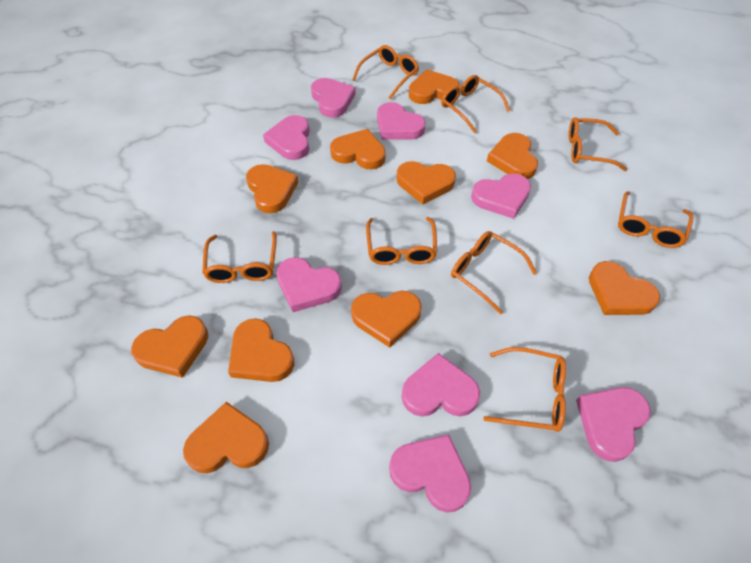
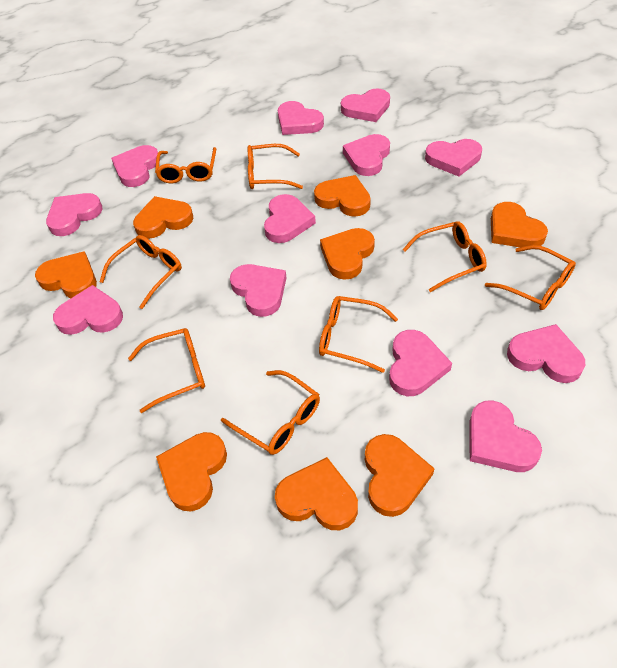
orange heart: [131,315,208,378] [183,402,269,473] [228,318,294,382] [246,164,299,213] [330,129,386,169] [351,291,422,348] [397,161,456,204] [409,69,460,104] [487,133,538,179] [589,261,660,315] = 10 -> [35,251,97,298] [133,196,194,239] [156,432,227,512] [275,457,358,530] [314,175,371,217] [320,228,375,280] [365,434,435,517] [491,202,548,247] = 8
pink heart: [263,115,310,160] [276,257,342,312] [311,78,356,118] [377,102,426,140] [389,434,471,512] [402,353,480,416] [471,173,531,219] [576,387,651,462] = 8 -> [46,193,103,236] [53,285,123,335] [111,145,160,187] [230,264,287,317] [264,194,316,243] [278,101,324,135] [341,89,390,122] [343,134,390,176] [389,330,452,396] [425,139,482,177] [469,401,542,472] [507,324,585,383] = 12

